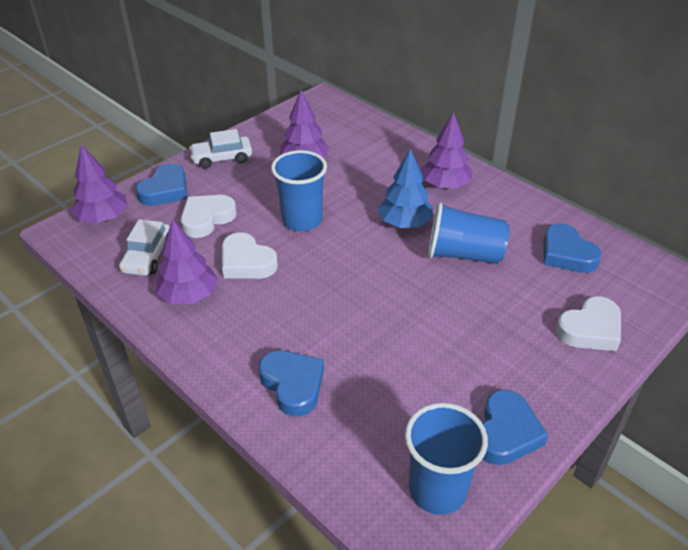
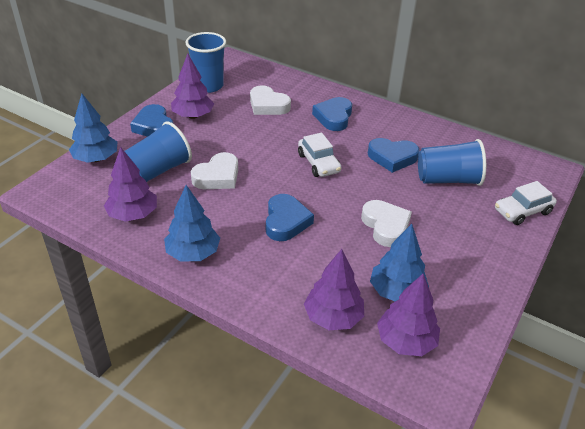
blue tree: [378,149,433,228] = 1 -> [69,94,118,163] [164,185,220,262] [370,224,429,301] = 3

